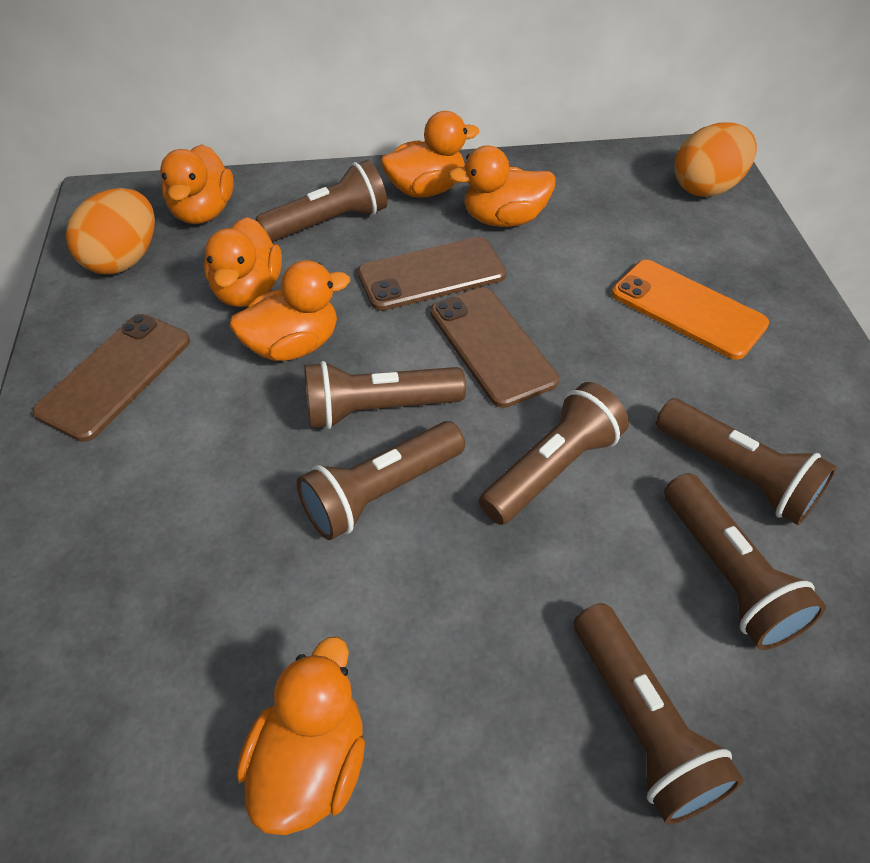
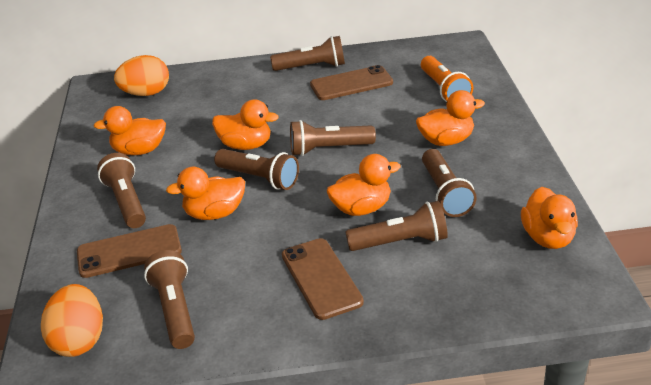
orange flashlight: none = 0 -> [421,56,473,102] = 1
orange phone: [612,260,769,360] = 1 -> none = 0

